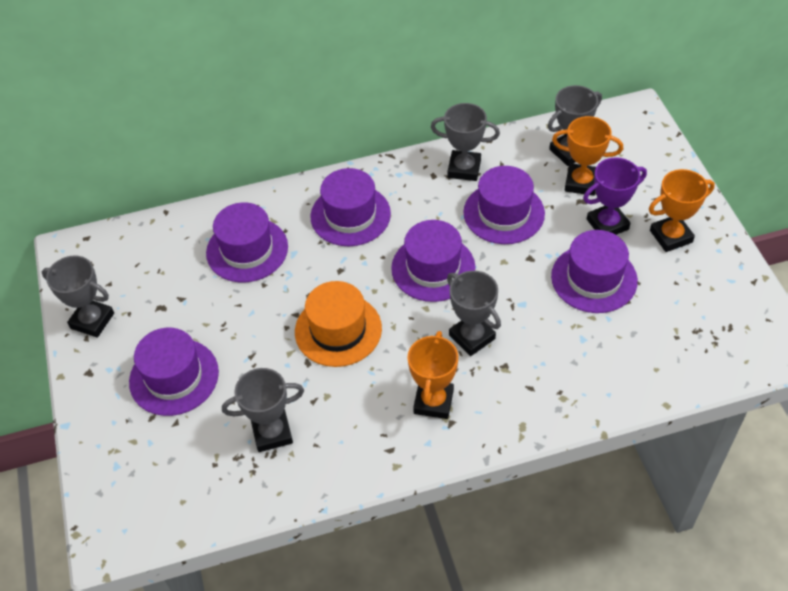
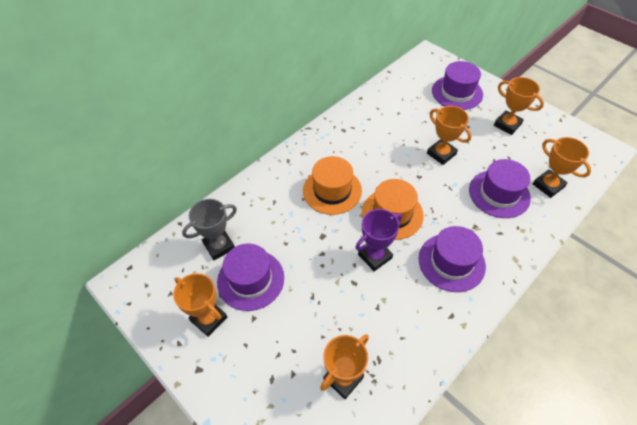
grey trophy: [42,256,114,338] [222,368,304,452] [431,103,500,181] [447,271,501,356] [548,85,602,166] = 5 -> [182,199,237,260] = 1
orange hat: [295,281,382,367] = 1 -> [303,156,362,215] [362,179,424,240] = 2
orange trophy: [408,331,458,419] [552,116,623,196] [649,169,715,252] = 3 -> [173,273,227,337] [320,334,369,399] [427,106,472,165] [494,77,544,135] [533,137,591,198] = 5
purple hat: [129,328,219,416] [206,202,288,282] [310,168,391,246] [391,220,476,302] [464,166,545,244] [551,230,638,313] = 6 -> [217,244,284,311] [418,226,486,292] [432,61,483,110] [469,159,531,218] = 4

